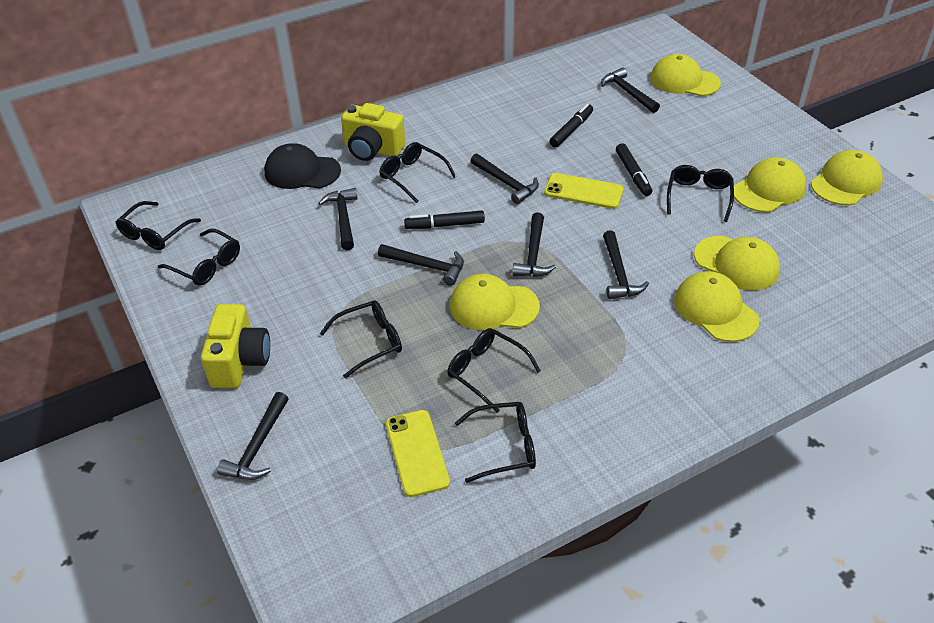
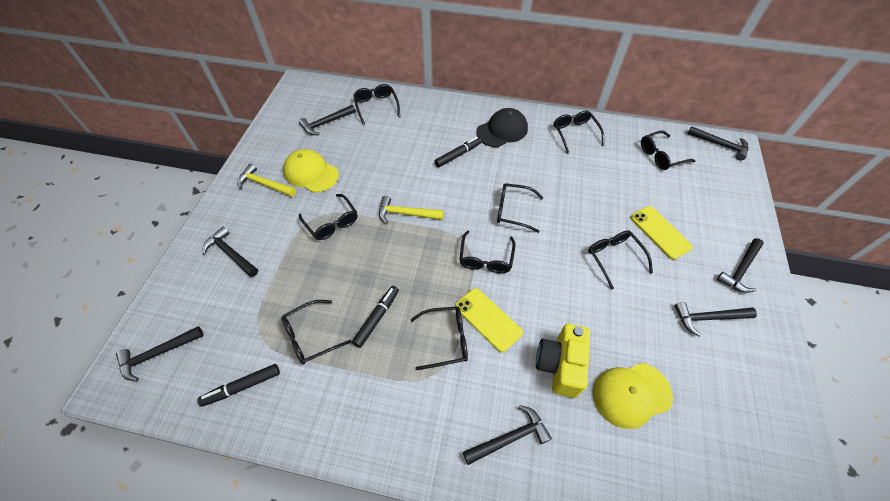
black glasses: [116,201,201,250] [158,229,240,285] [320,300,402,378] [379,142,456,203] [447,328,541,413] [455,402,536,483] [667,165,734,222] = 7 -> [282,300,352,364] [299,194,358,240] [353,84,400,124] [410,306,468,370] [459,230,516,274] [497,183,543,233] [554,111,604,153] [588,230,653,290] [641,131,695,170] = 9
yellow camera: [201,304,270,388] [341,103,405,161] = 2 -> [536,324,590,398] = 1
yellow cap: [450,274,540,330] [650,54,721,96] [674,271,760,342] [694,236,780,290] [734,157,806,212] [811,150,883,205] = 6 -> [283,149,339,193] [593,363,673,429] = 2
yellow hammer: none = 0 -> [237,164,296,197] [379,196,443,224] = 2

